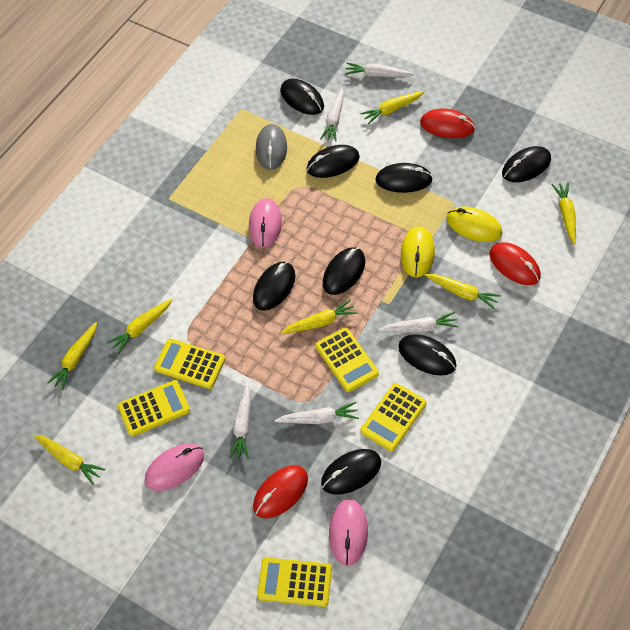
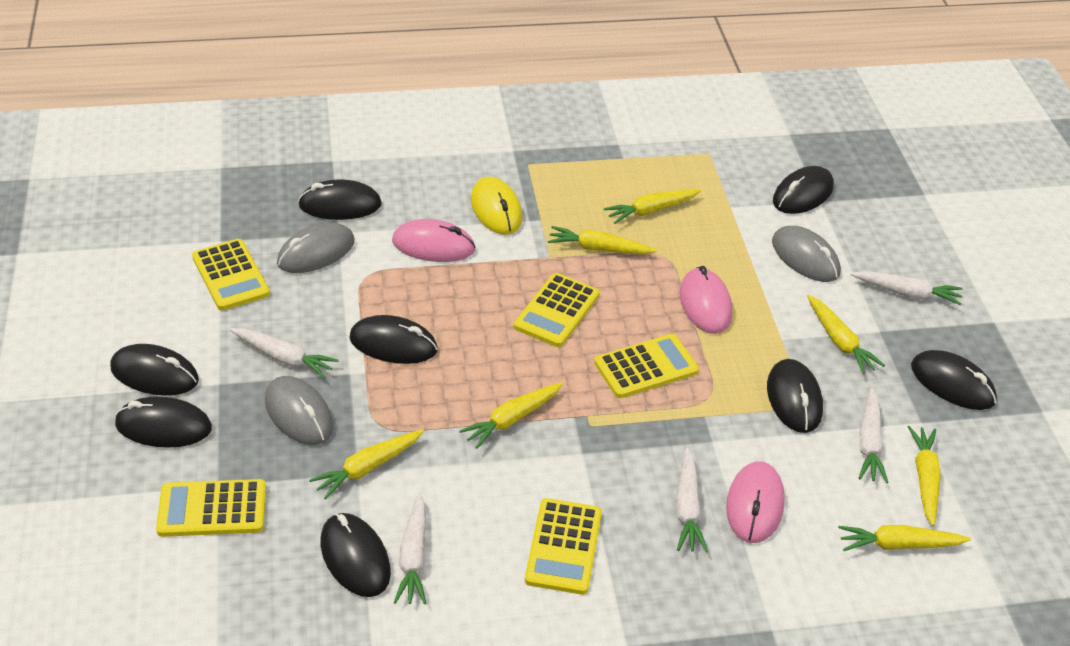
grey mouse: [256,124,287,170] = 1 -> [265,376,333,445] [277,223,355,273] [772,226,841,282] = 3
red mouse: [253,465,308,518] [420,109,475,138] [489,242,541,285] = 3 -> none = 0
yellow mouse: [401,227,435,277] [446,206,503,242] = 2 -> [471,177,522,235] = 1

